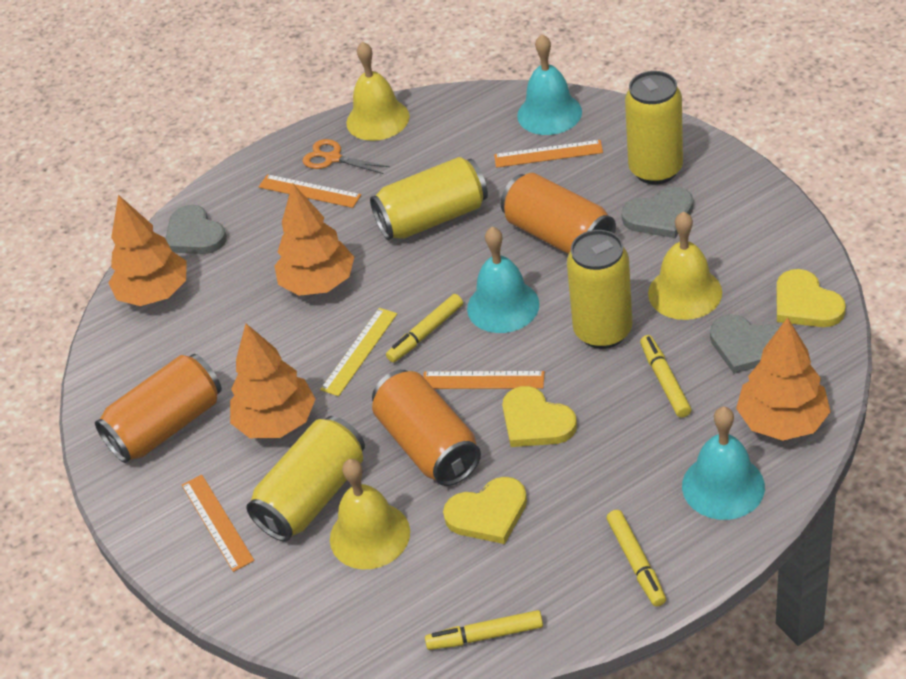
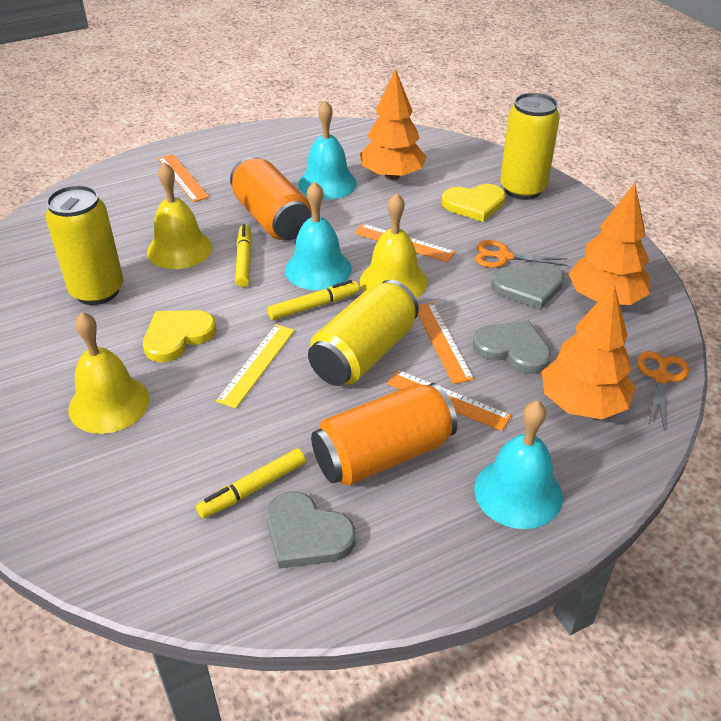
orange can: [95,354,222,463] [372,370,481,486] [501,173,616,254] = 3 -> [230,157,312,240] [311,383,458,486] = 2
orange scissors: [303,139,390,174] = 1 -> [475,240,567,268] [637,351,689,430] = 2
orange tree: [108,195,186,306] [230,324,315,438] [274,183,354,296] [736,317,831,441] = 4 -> [360,69,427,180] [542,285,636,419] [568,183,650,305] = 3
yellow can: [246,416,365,542] [370,157,488,240] [567,230,632,349] [625,71,683,184] = 4 -> [46,185,123,305] [308,280,419,386] [500,93,560,200] = 3
yellow heart: [443,477,527,544] [502,386,577,447] [776,269,846,327] = 3 -> [143,310,217,362] [442,184,506,222] = 2
yellow marker: [386,294,463,363] [425,610,543,650] [607,510,666,607] [640,335,691,418] = 4 -> [196,448,306,518] [235,224,252,287] [267,280,359,320] = 3

